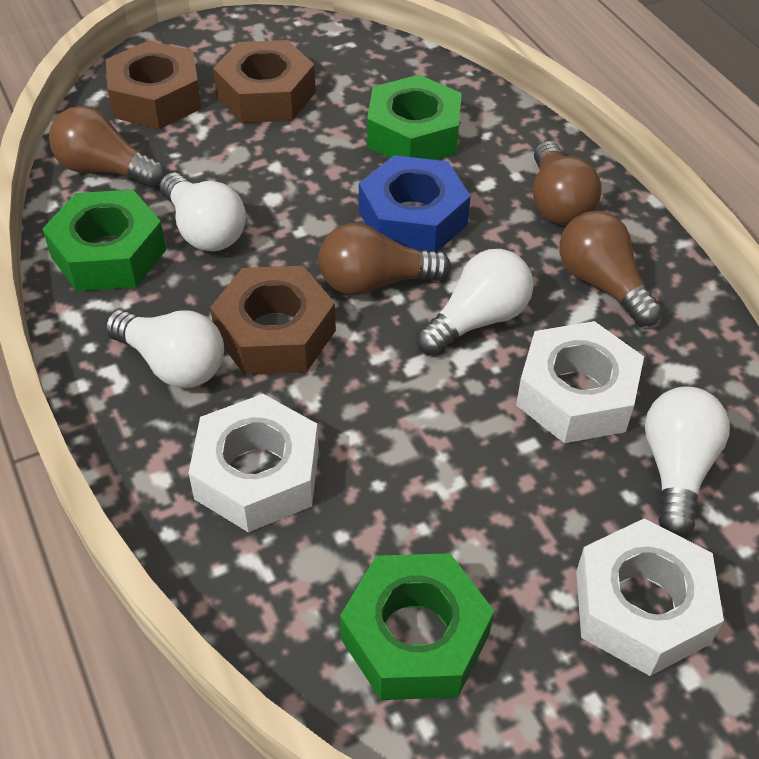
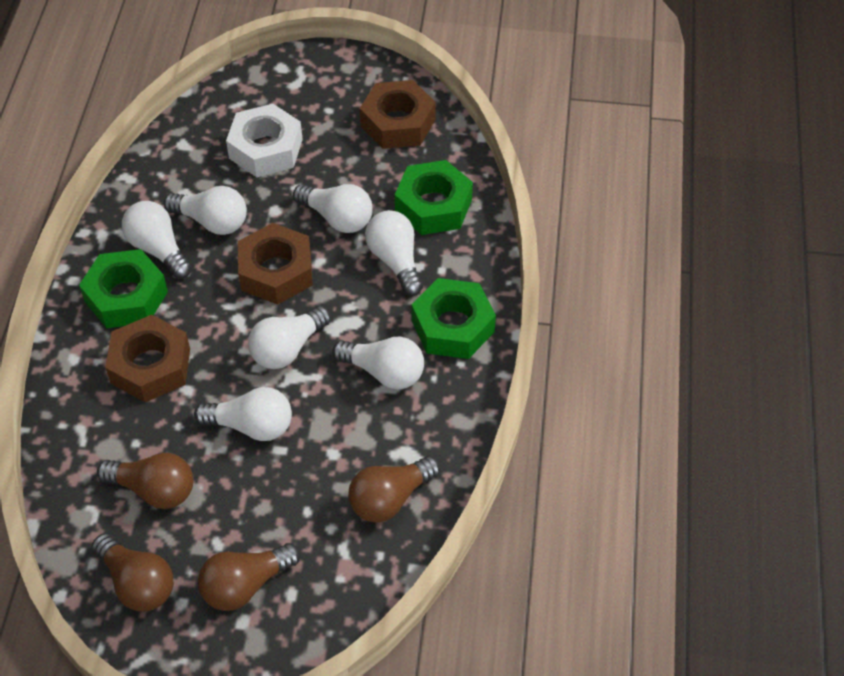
blue nut: [359,155,471,252] = 1 -> none = 0
white light bulb: [105,310,224,388] [160,173,246,252] [416,249,533,356] [645,387,730,536] = 4 -> [122,201,192,279] [164,186,247,235] [194,387,292,441] [248,306,331,369] [293,184,373,233] [332,337,424,389] [365,210,423,296] = 7
white nut: [188,394,319,532] [516,321,644,443] [576,518,724,676] = 3 -> [226,104,303,177] = 1

